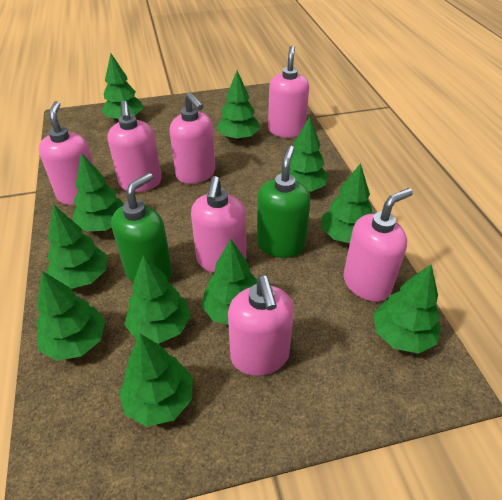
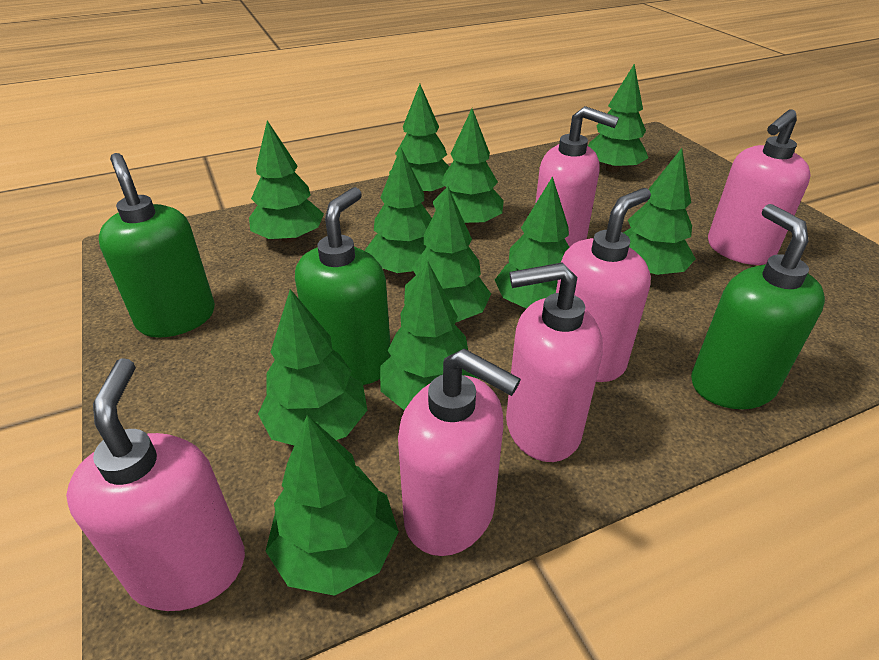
green soap dispenser: [111,173,172,283] [257,146,311,258] = 2 -> [99,153,215,338] [295,187,391,385] [691,204,825,409] = 3
pink soap dispenser: [39,101,94,205] [107,101,162,192] [169,92,215,184] [191,176,246,273] [228,275,294,376] [268,45,309,138] [343,188,413,302] = 7 -> [66,358,245,611] [398,349,521,556] [506,262,603,462] [535,106,619,247] [556,188,651,382] [708,109,810,265] = 6

